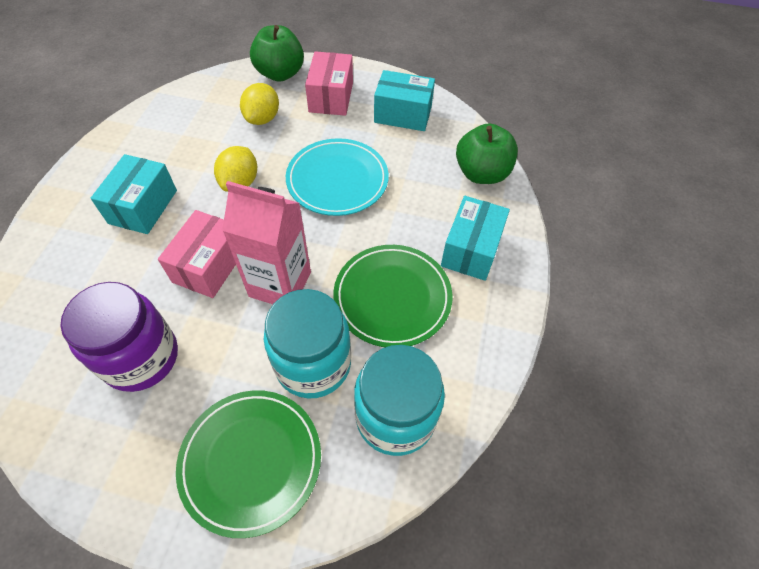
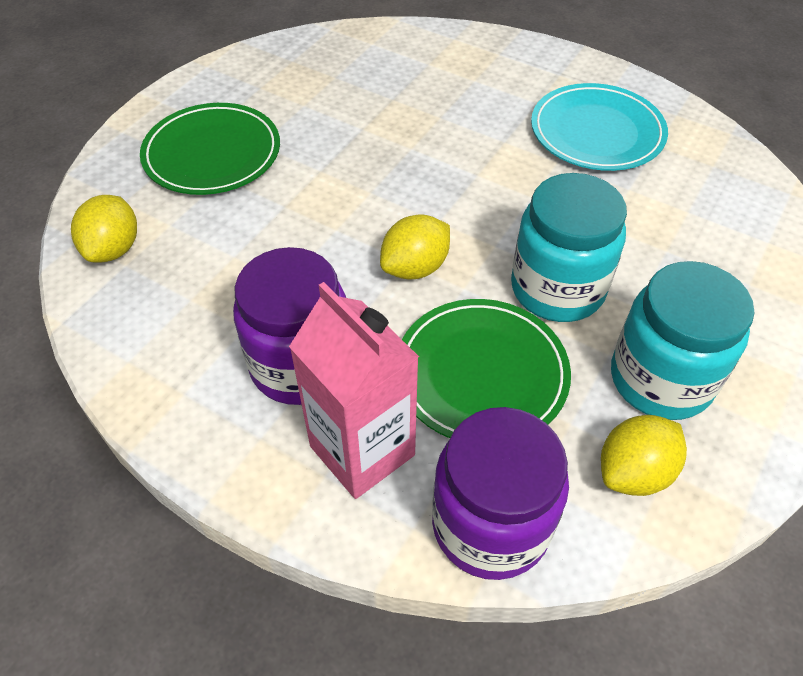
green apple: [250,25,304,82] [456,123,518,184] = 2 -> none = 0
pink box: [158,210,236,298] [305,51,353,116] = 2 -> none = 0
purple jar: [60,282,178,392] = 1 -> [233,247,346,405] [432,407,569,580] = 2
turquoise box: [91,154,177,234] [374,70,435,131] [441,196,510,281] = 3 -> none = 0
yellow lemon: [214,146,257,192] [240,83,279,125] = 2 -> [71,195,137,262] [380,214,450,279] [601,415,687,496] = 3

